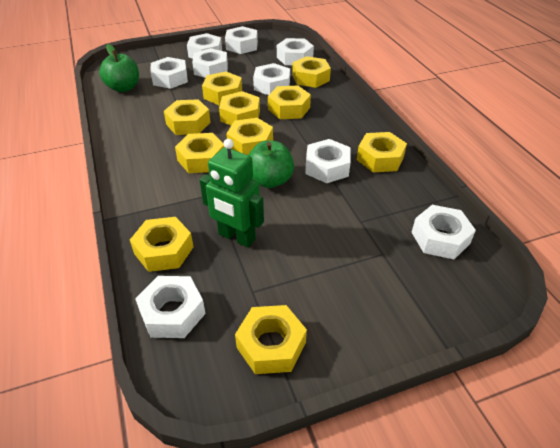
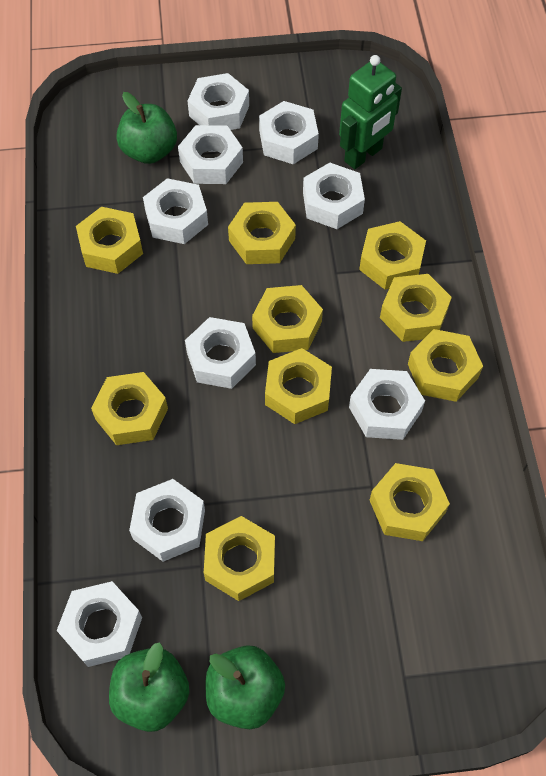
green apple: [99,44,139,92] [249,141,294,188] = 2 -> [109,642,189,732] [116,92,177,164] [206,645,285,729] = 3

